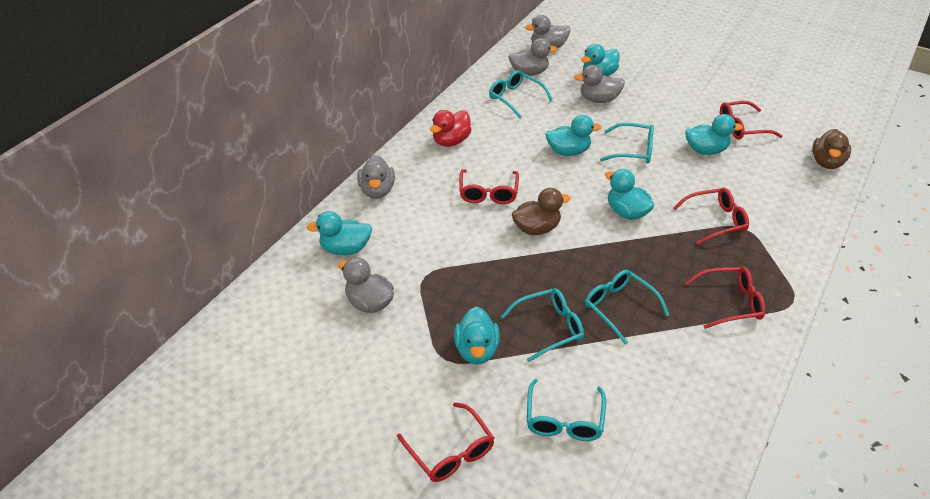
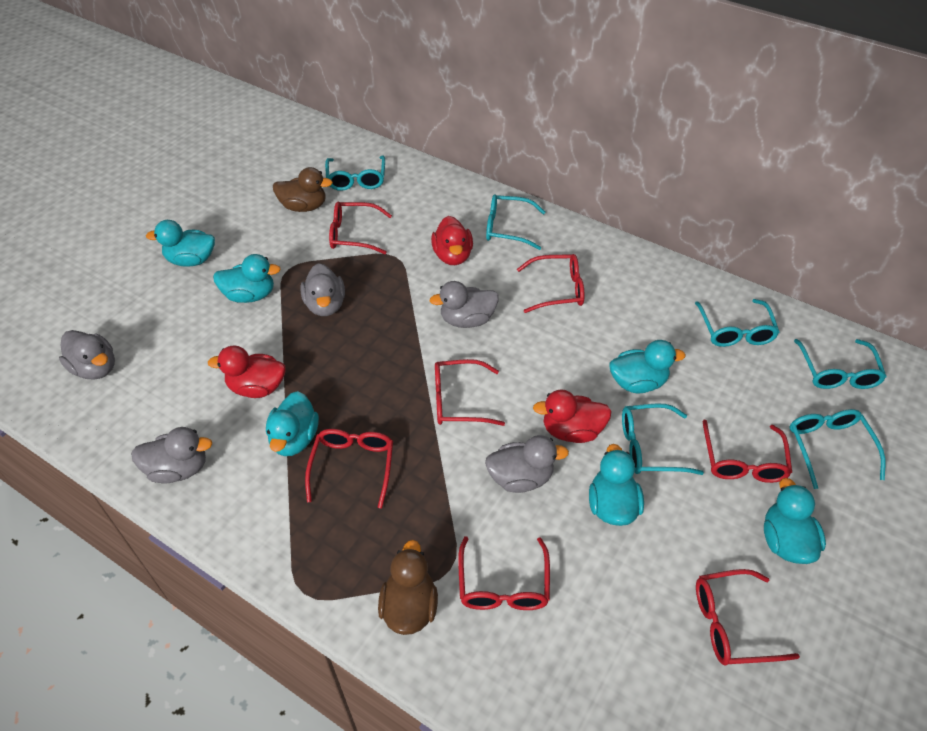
red duck: [430,110,472,147] = 1 -> [208,345,286,398] [431,216,473,265] [533,389,612,443] = 3
red glasses: [397,402,494,482] [459,169,519,204] [673,188,749,245] [685,267,766,329] [720,101,782,140] = 5 -> [305,429,393,509] [329,202,392,254] [435,359,505,426] [458,536,550,610] [517,254,584,313] [696,569,800,666] [703,420,792,483] = 7
turquoise glasses: [489,70,553,119] [501,288,584,362] [527,379,606,441] [585,270,669,345] [600,123,654,164] = 5 -> [325,156,385,191] [486,195,546,250] [622,403,704,475] [695,299,780,347] [789,409,885,489] [794,339,887,389] = 6

